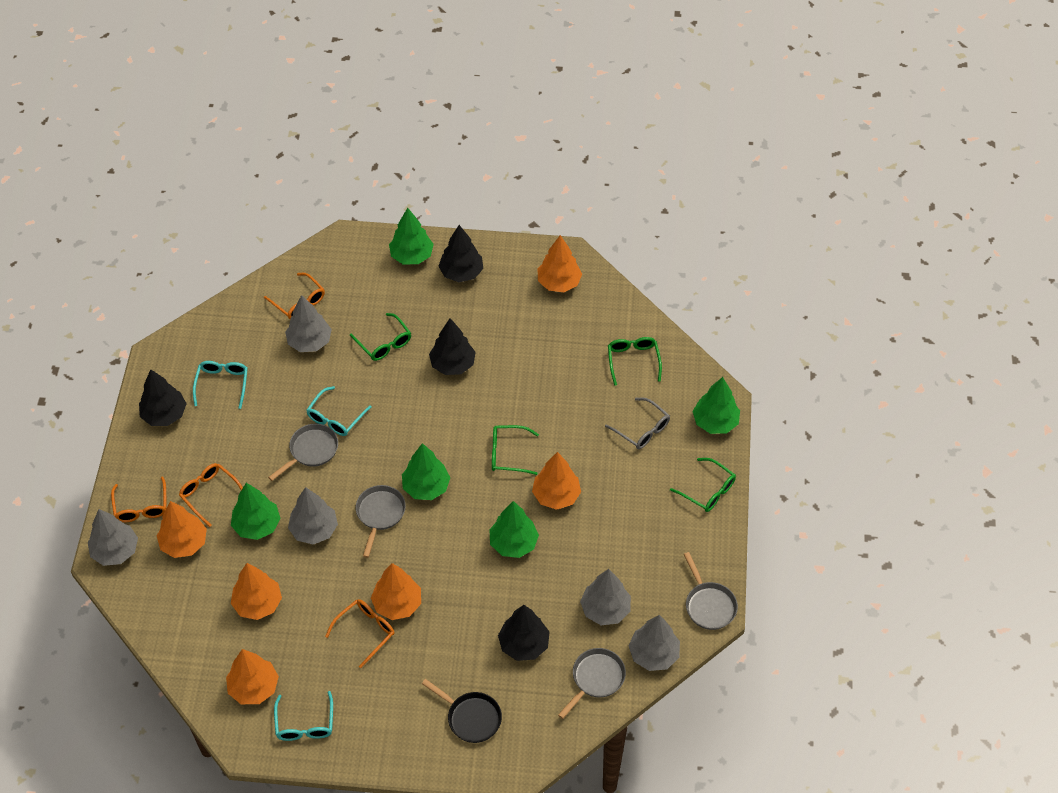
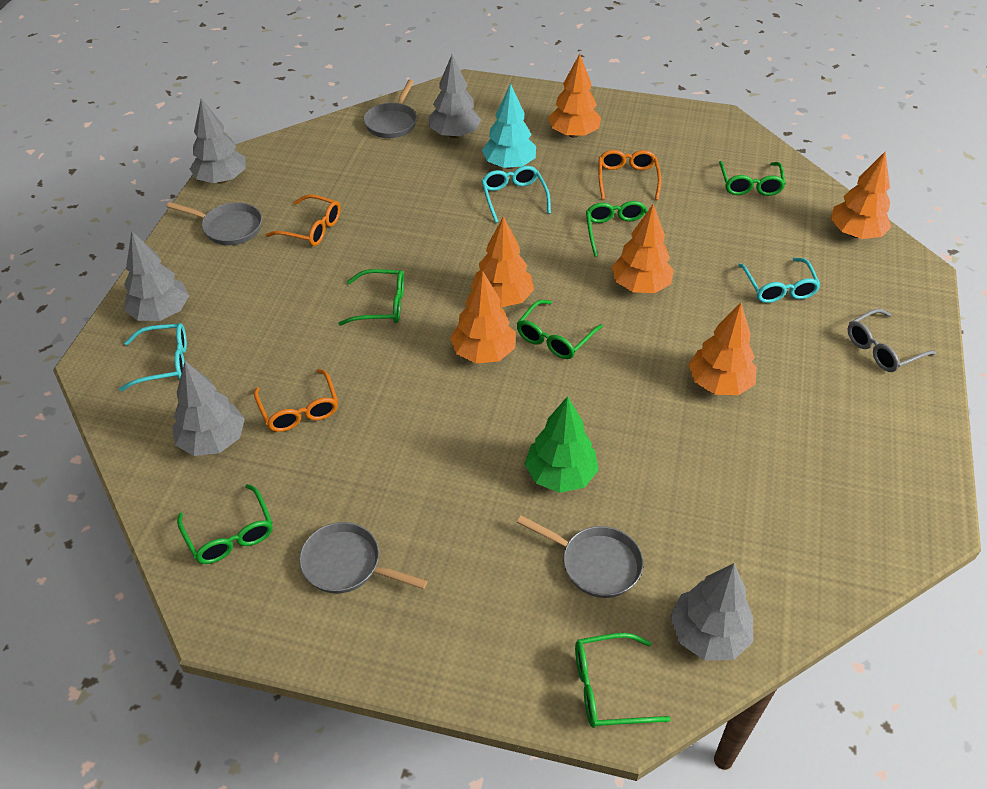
black pan: [422,679,502,743] = 1 -> none = 0
black tree: [139,369,187,426] [429,318,476,375] [438,225,483,282] [498,605,549,661] = 4 -> none = 0
green glasses: [350,313,411,361] [492,425,539,475] [608,337,662,386] [670,458,736,512] = 4 -> [177,484,273,564] [338,269,404,326] [517,300,603,359] [575,633,671,728] [586,201,648,257] [719,161,786,196] = 6
green tree: [231,483,281,540] [389,208,434,264] [402,443,451,500] [489,501,539,558] [693,377,740,434] = 5 -> [525,396,598,493] = 1
orange glasses: [111,476,166,522] [179,463,243,527] [264,273,325,319] [325,599,395,668] = 4 -> [254,369,338,432] [266,194,341,246] [598,150,661,200] = 3
turquoise tree: none = 0 -> [482,84,536,169] = 1

